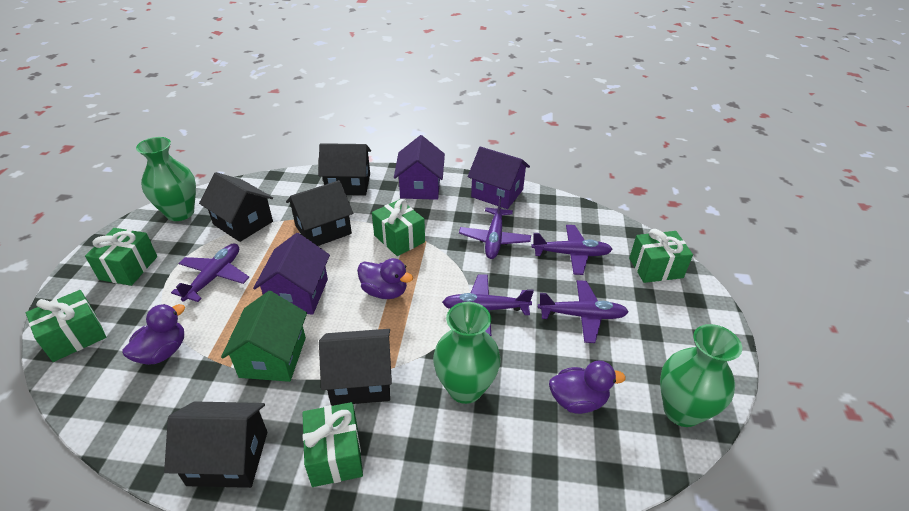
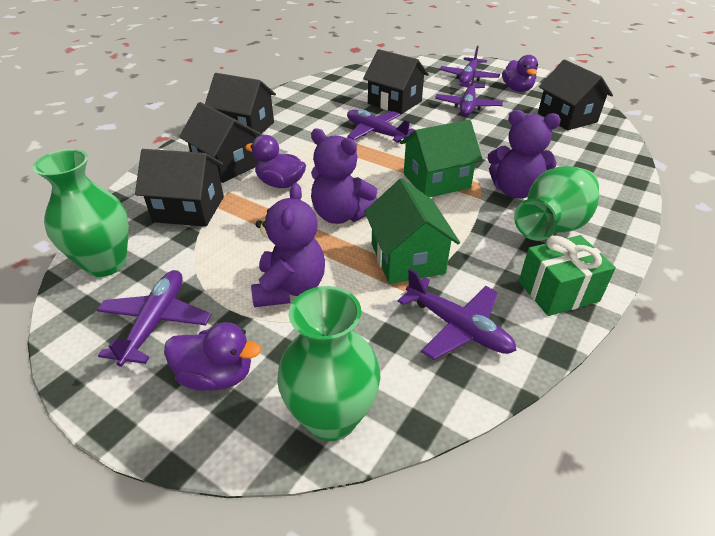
green gift: [26,290,106,362] [85,228,157,286] [302,402,363,487] [372,199,425,256] [629,229,693,283] = 5 -> [519,235,616,316] = 1
green house: [221,291,307,382] = 1 -> [364,178,460,284] [400,120,483,198] = 2
purple house: [253,233,330,315] [394,135,445,200] [468,147,530,209] = 3 -> none = 0
purple teddy bear: none = 0 -> [251,183,325,307] [311,129,378,224] [487,110,561,198] = 3

